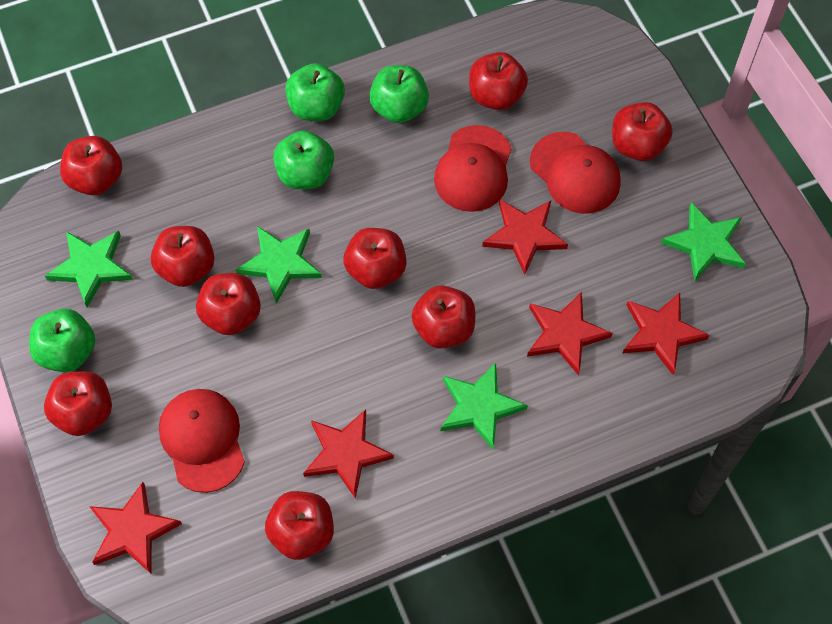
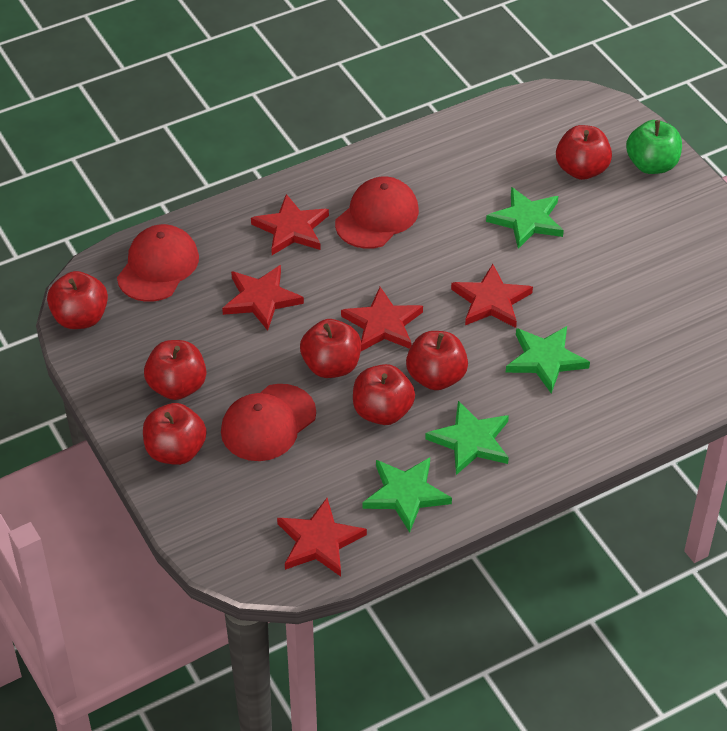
green apple: [29,309,95,372] [273,130,334,189] [285,63,345,121] [369,65,429,123] = 4 -> [626,120,682,174] = 1
red apple: [44,371,112,436] [60,136,122,195] [151,226,215,287] [196,273,261,335] [265,491,334,560] [344,228,406,289] [412,285,475,349] [469,52,528,110] [612,102,673,161] = 9 -> [47,271,108,329] [143,403,206,465] [144,340,206,400] [300,319,361,378] [353,364,415,425] [406,331,468,390] [556,125,612,180] = 7

